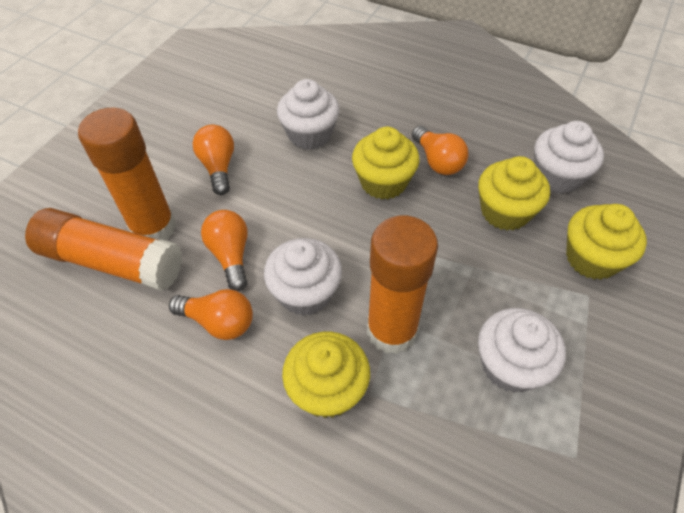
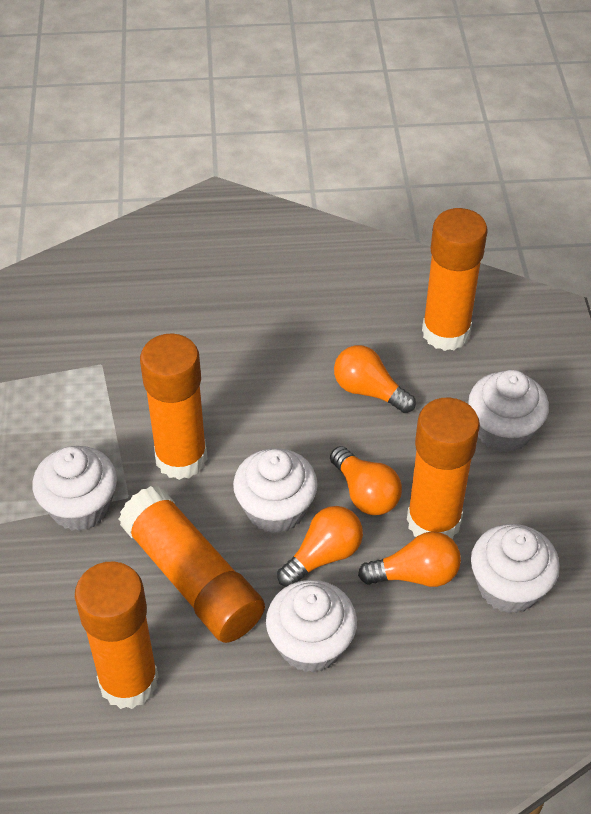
orange glue stick: [25,208,182,291] [78,107,176,240] [367,216,438,354] = 3 -> [75,561,158,709] [119,486,265,643] [140,334,207,480] [407,398,480,540] [422,208,488,351] = 5
white cupcake: [264,238,342,316] [277,79,340,150] [478,308,566,393] [534,121,604,194] = 4 -> [32,446,117,531] [233,448,318,533] [266,580,357,673] [468,370,549,452] [471,524,560,613] = 5
yellow cupcake: [282,332,370,418] [352,127,419,199] [478,156,550,231] [566,204,647,280] = 4 -> none = 0

